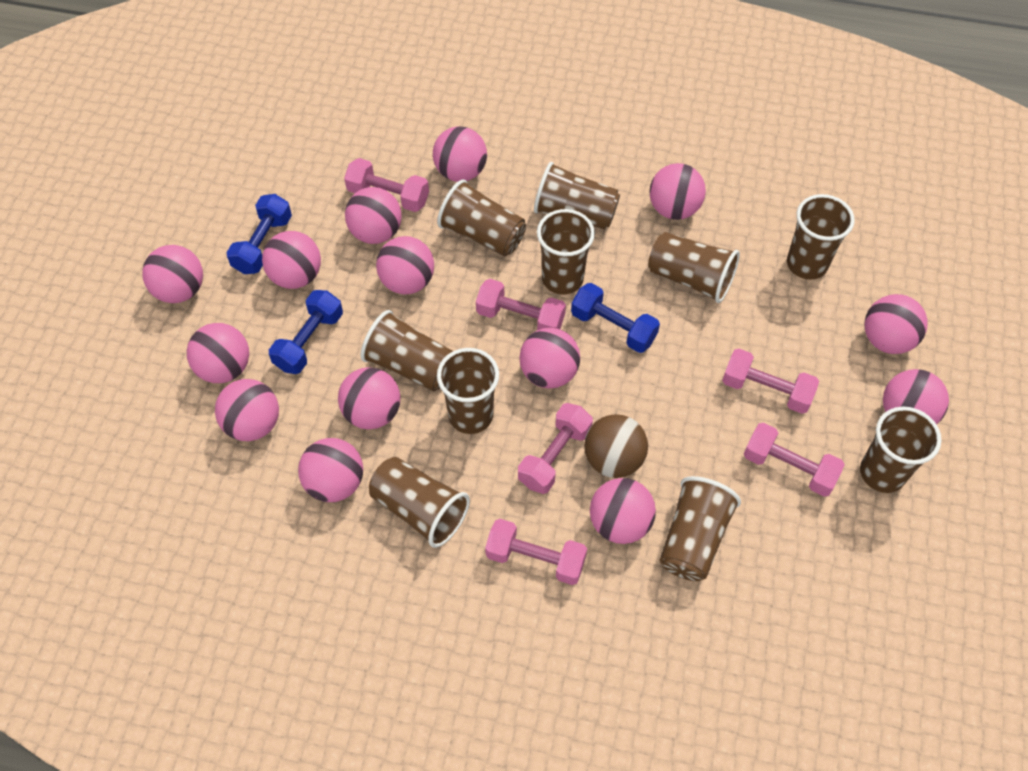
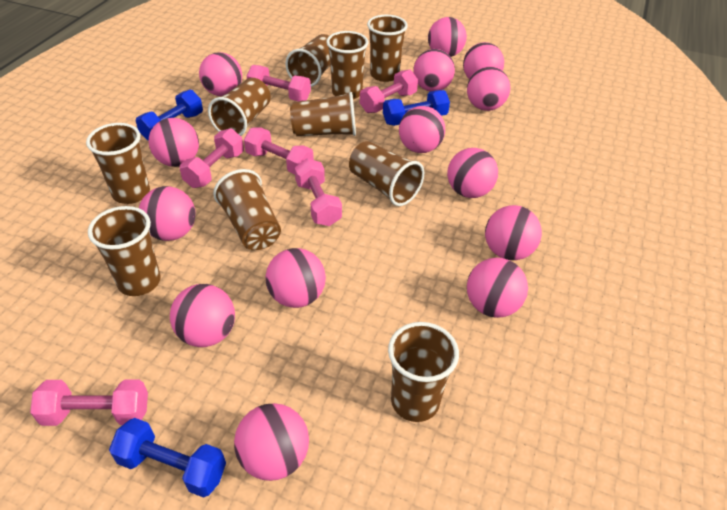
brown ball: [584,414,648,478] = 1 -> none = 0

